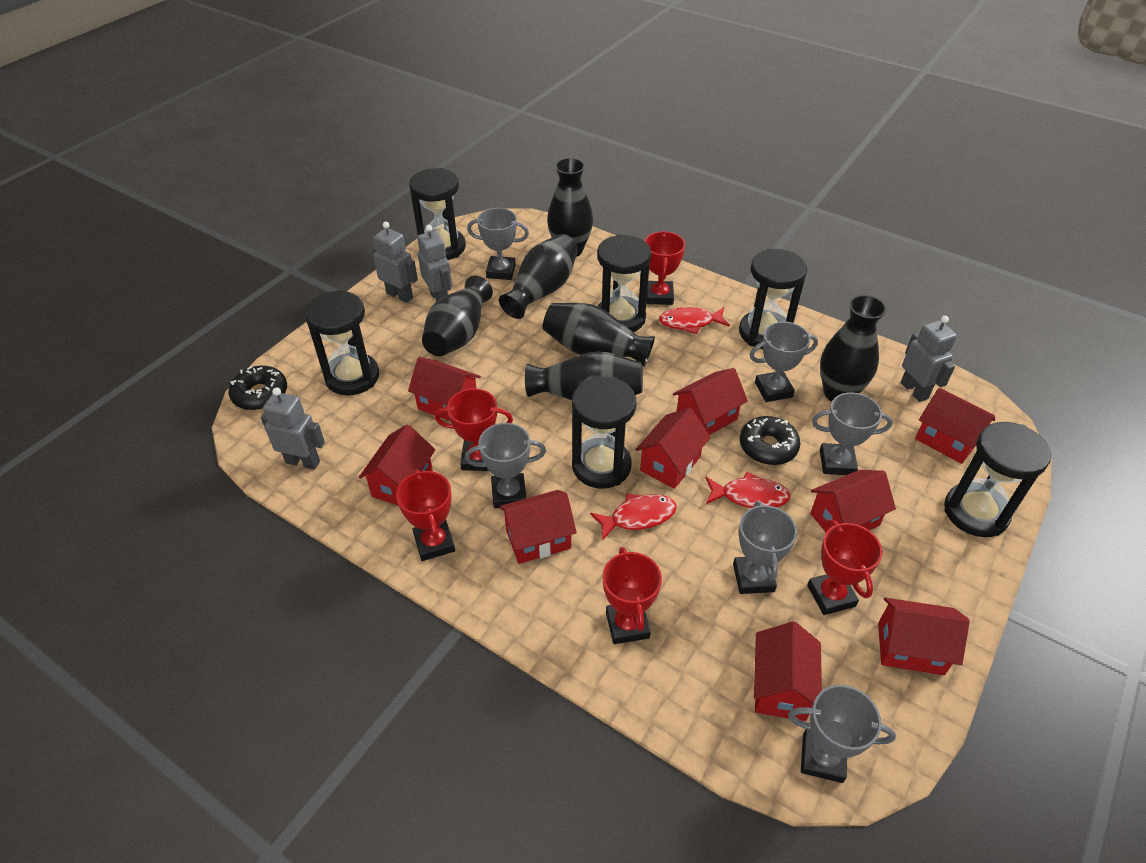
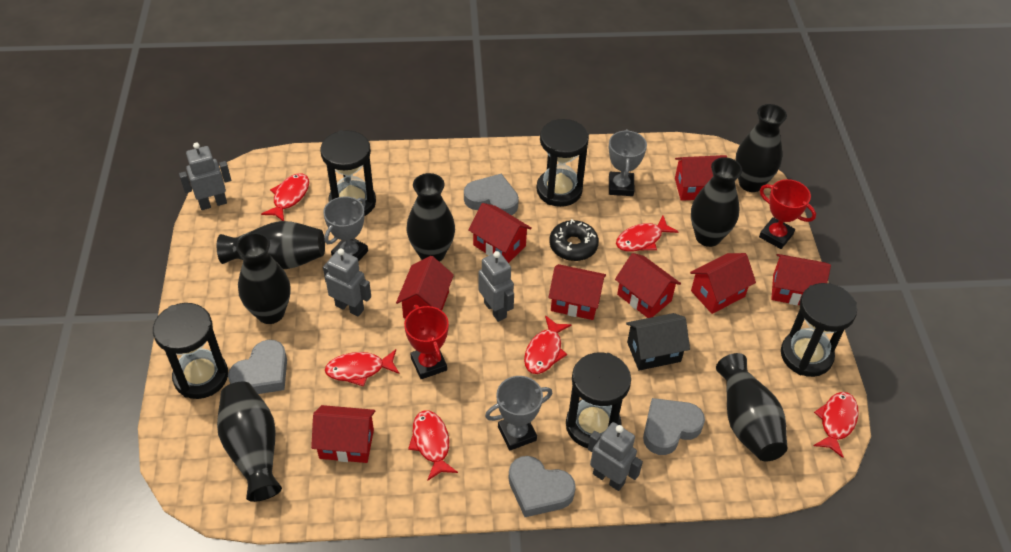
black donut: [228,366,287,410] [740,416,800,465] = 2 -> [549,219,599,261] = 1
black hourglass: [305,290,379,395] [409,168,466,260] [572,377,636,488] [597,234,651,332] [739,249,808,349] [944,422,1051,537] = 6 -> [153,303,228,399] [320,130,376,216] [536,119,589,207] [566,352,631,448] [781,283,857,377] = 5
black house: none = 0 -> [626,313,690,371] = 1
black vase: [422,276,493,356] [499,234,578,319] [525,351,643,400] [543,303,655,367] [547,158,593,257] [820,295,887,401] = 6 -> [217,221,325,269] [217,382,282,502] [236,233,291,324] [407,173,455,262] [691,157,742,247] [716,353,787,461] [735,104,787,192] = 7
grey heart: none = 0 -> [228,340,287,394] [464,173,519,215] [509,456,576,517] [643,398,705,455] = 4
grey trophy: [465,423,546,508] [467,208,529,280] [733,501,797,594] [750,322,818,402] [788,685,896,783] [812,392,893,475] = 6 -> [323,196,368,262] [485,376,552,451] [609,129,647,196] = 3
red fish: [590,494,677,541] [659,307,730,334] [706,472,791,508] = 3 -> [261,173,309,221] [325,349,400,387] [408,410,458,481] [524,315,571,374] [616,216,678,252] [813,392,859,458] = 6
red house: [359,424,435,506] [408,357,481,421] [499,490,577,564] [635,408,711,489] [673,368,748,435] [754,621,822,721] [810,470,896,531] [878,598,970,675] [915,388,995,464] = 9 -> [311,405,375,463] [396,256,454,319] [468,203,532,263] [548,264,606,320] [615,253,681,318] [675,155,727,201] [690,253,756,314] [771,254,831,305] = 8
red trophy: [396,469,455,561] [435,388,513,471] [603,547,662,644] [645,231,685,305] [807,519,883,615] = 5 -> [404,305,449,379] [759,179,816,249] = 2

